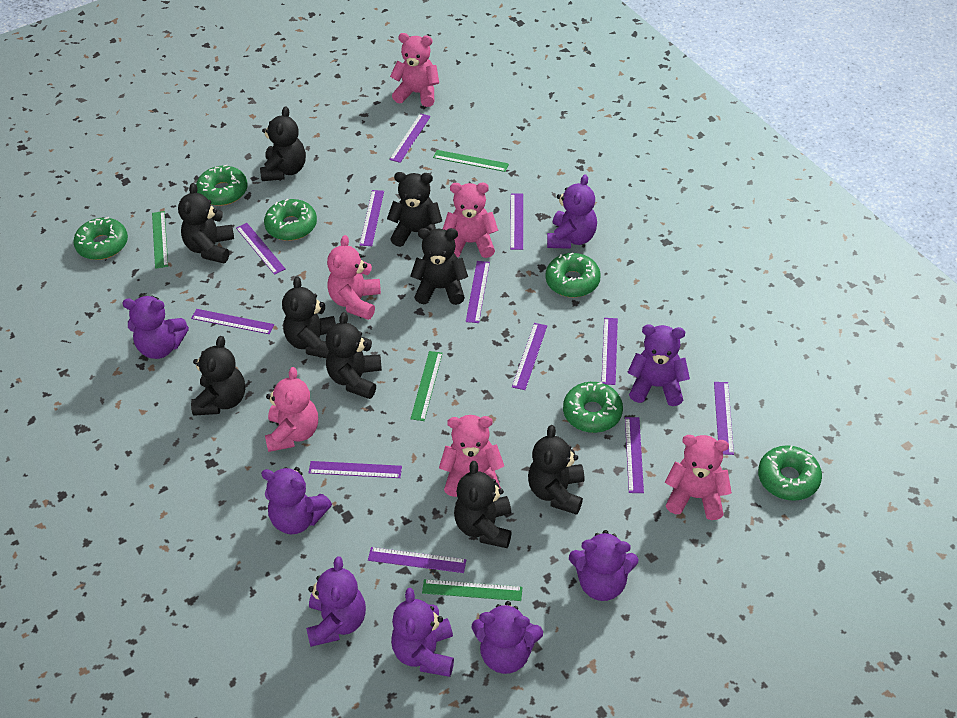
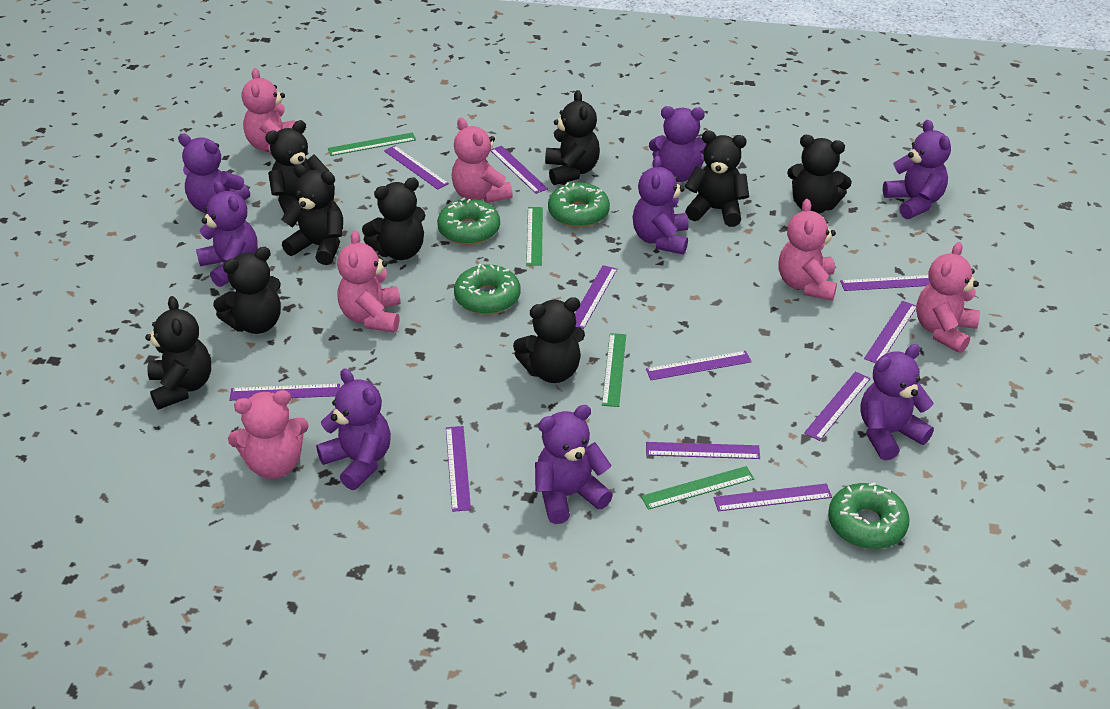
green donut: [73,217,128,260] [196,165,248,206] [264,199,317,241] [546,252,601,297] [563,382,623,433] [758,445,822,501] = 6 -> [437,198,500,245] [454,264,520,315] [548,182,610,227] [828,483,910,549] = 4
purple ruler: [191,309,274,334] [236,223,285,275] [308,461,402,478] [360,190,384,246] [368,547,466,573] [389,113,431,163] [466,261,490,323] [510,193,523,250] [512,323,547,390] [601,318,618,385] [625,417,644,493] [714,382,734,455] = 12 -> [229,384,340,401] [384,146,449,190] [446,426,471,512] [490,146,548,194] [575,265,617,329] [646,351,752,380] [646,442,760,459] [714,483,832,511] [804,371,871,441] [840,275,930,291] [864,301,916,363] = 11

